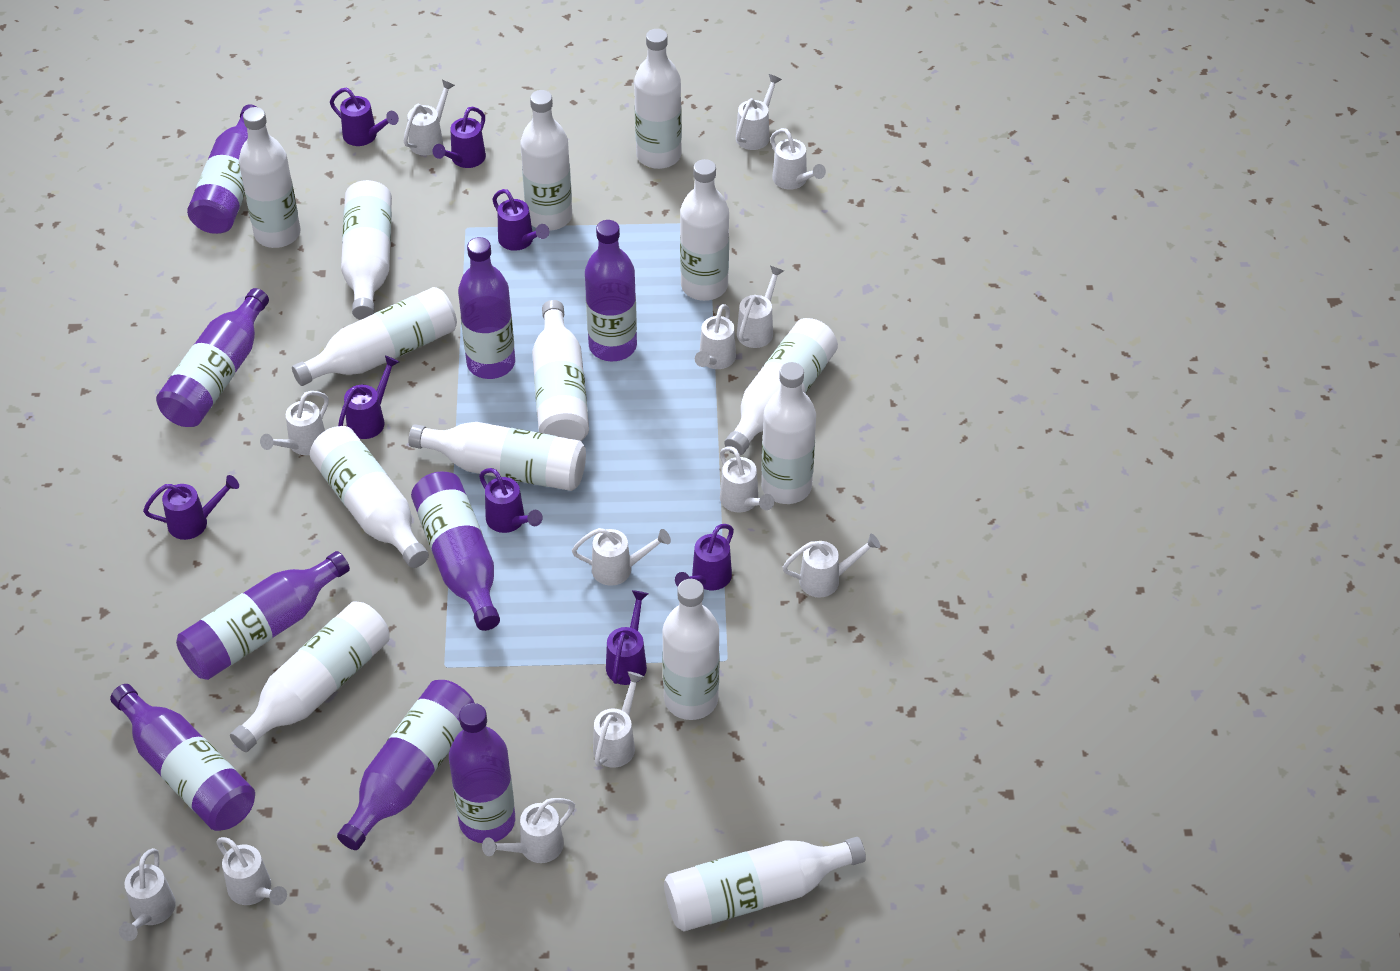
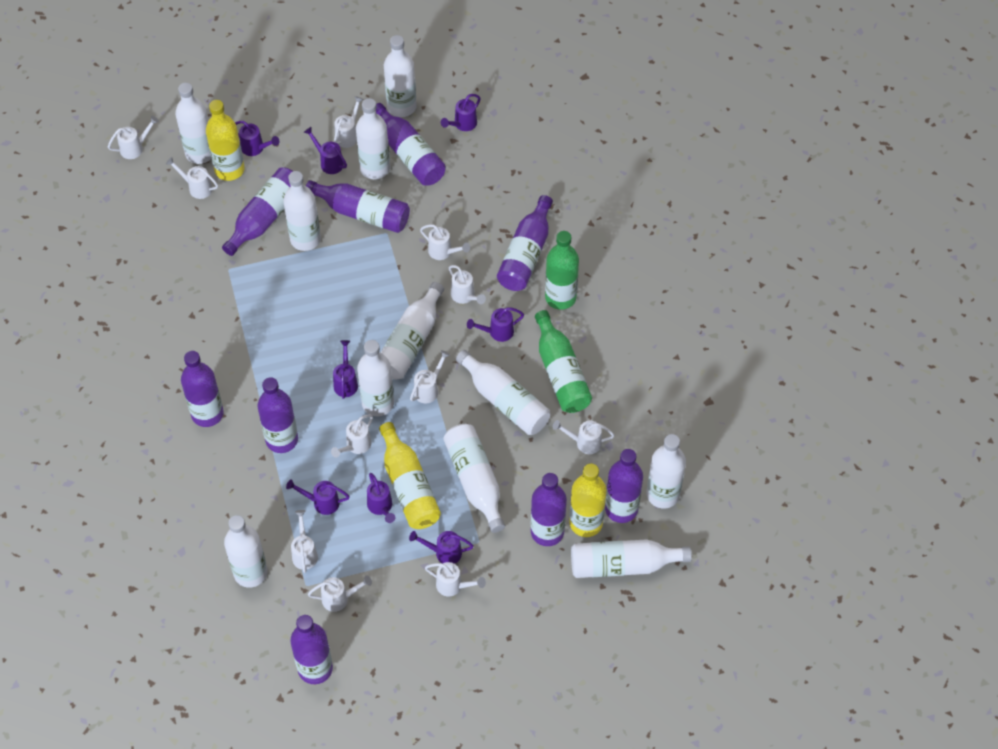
green bottle: none = 0 -> [535,310,592,413] [545,231,579,310] = 2
white bottle: [230,601,390,752] [239,107,301,248] [292,287,457,386] [310,426,429,568] [341,180,392,320] [408,422,586,491] [520,90,572,231] [532,300,589,441] [634,29,682,169] [662,579,720,720] [664,837,866,931] [680,159,729,301] [724,318,838,455] [761,362,816,504] = 14 -> [175,83,211,164] [224,515,268,588] [283,171,321,251] [356,98,390,179] [357,340,394,416] [380,282,444,379] [384,35,417,117] [443,424,505,533] [456,350,550,435] [571,539,692,578] [647,434,686,508] = 11
white watering can: [119,848,176,941] [216,837,287,905] [260,391,329,455] [404,80,455,155] [482,798,575,863] [572,528,671,586] [593,671,644,768] [695,304,736,369] [720,446,774,512] [736,74,782,150] [737,266,784,348] [770,128,826,190] [783,534,880,598] = 13 -> [108,116,159,159] [166,157,218,199] [291,510,318,573] [308,575,372,612] [331,414,373,458] [334,96,364,148] [410,350,450,403] [420,224,470,260] [425,562,486,597] [449,265,486,304] [553,420,615,454] = 11
yellow bottle: none = 0 -> [206,100,245,181] [379,422,441,529] [569,463,607,537] = 3

